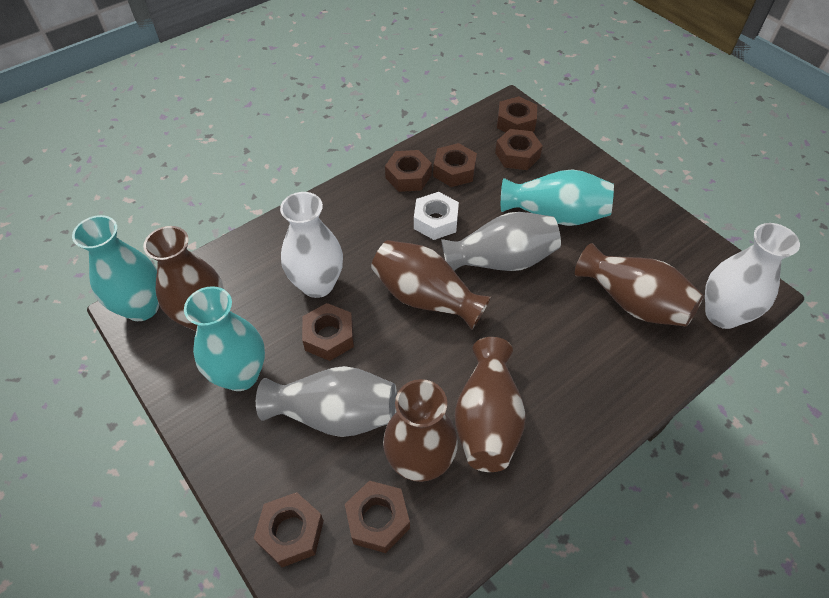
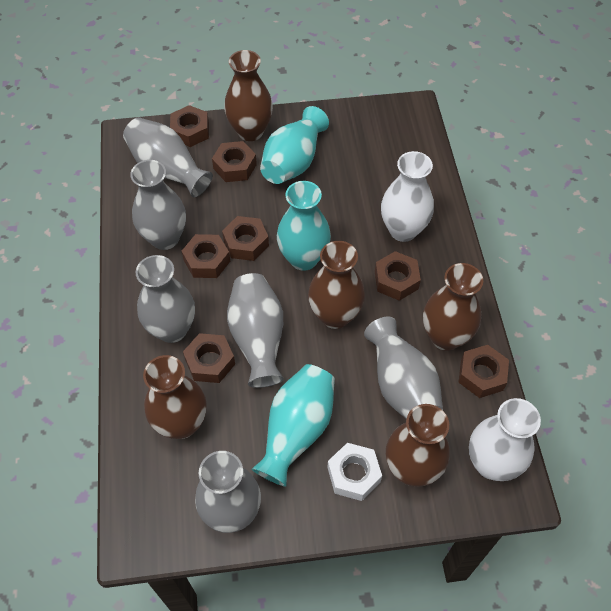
grey vase: [256,366,397,437] [441,212,561,271] = 2 -> [123,117,213,197] [130,160,186,250] [136,255,195,343] [195,451,261,533] [227,273,284,388] [364,317,443,419] = 6

